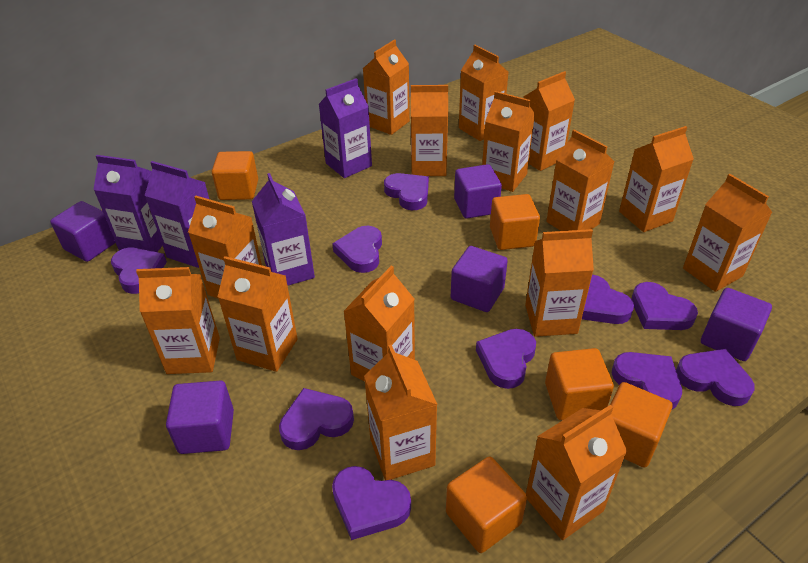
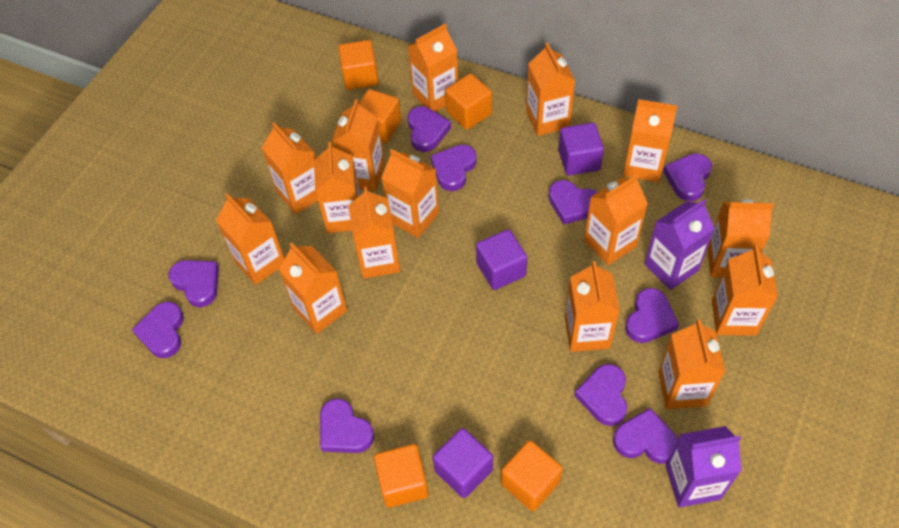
purple carton: [93,155,162,252] [145,161,209,268] [252,173,315,286] [319,78,372,178] = 4 -> [645,199,715,290] [666,426,742,508] = 2
purple cube: [50,201,116,262] [166,380,234,454] [451,246,508,312] [454,164,502,219] [701,288,772,361] = 5 -> [433,428,493,498] [476,229,527,290] [558,123,604,176] = 3

